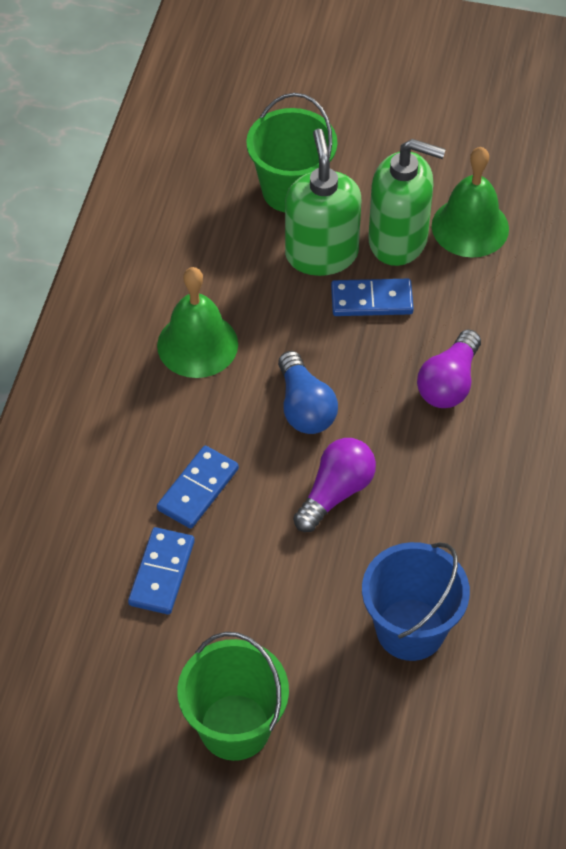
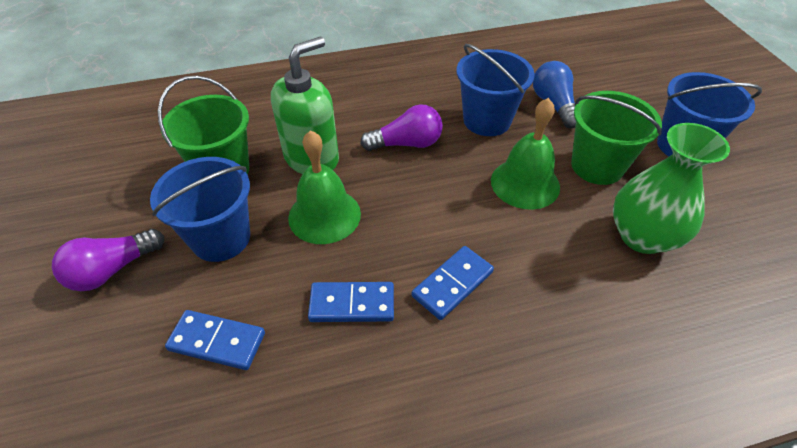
blue bucket: [362,542,470,661] = 1 -> [150,157,250,262] [457,44,535,136] [657,72,762,156] = 3
green soap dispenser: [285,129,361,276] [368,139,446,266] = 2 -> [271,37,339,174] = 1
green vase: none = 0 -> [613,123,730,254] = 1

